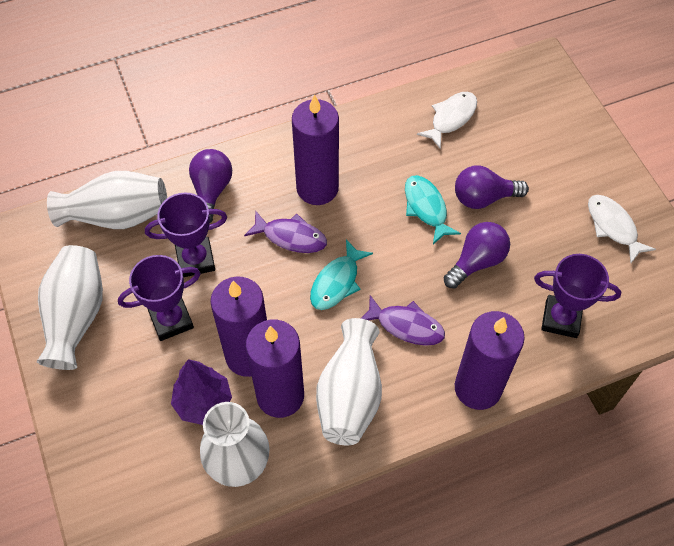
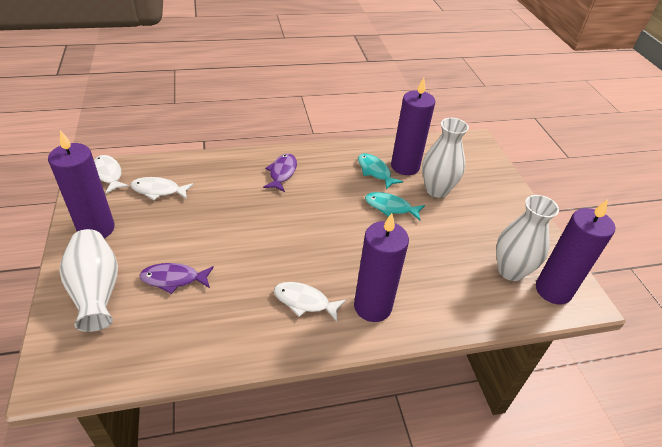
purple light bulb: [189,149,232,223] [444,222,510,289] [455,165,529,209] = 3 -> none = 0
purple tree: [171,359,232,425] = 1 -> none = 0
purple trophy: [118,255,201,341] [145,193,227,277] [534,254,621,338] = 3 -> none = 0
white fish: [417,92,477,150] [588,195,656,263] = 2 -> [94,155,129,194] [130,177,194,200] [274,282,346,322] = 3
white vase: [37,245,103,370] [47,171,167,229] [200,402,270,487] [316,318,382,445] = 4 -> [60,229,118,332] [422,118,469,198] [496,195,559,281] = 3

